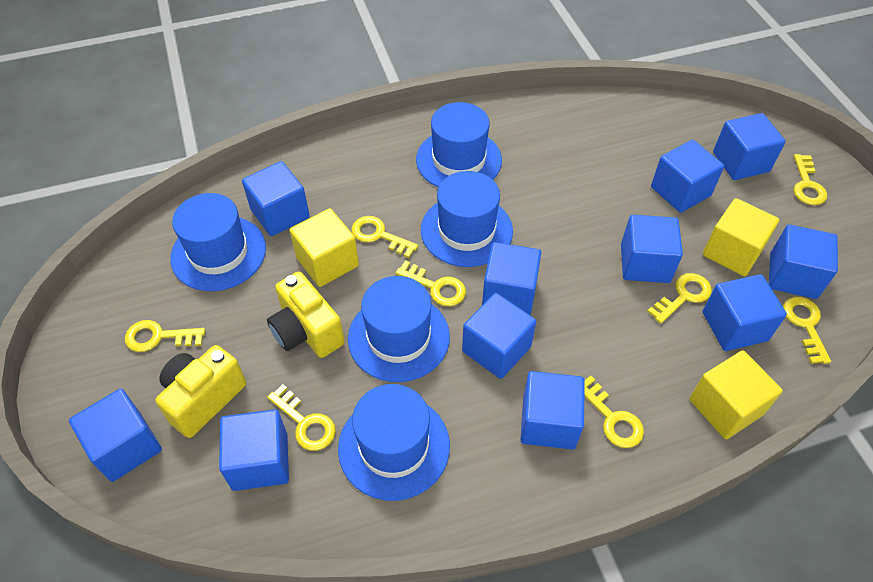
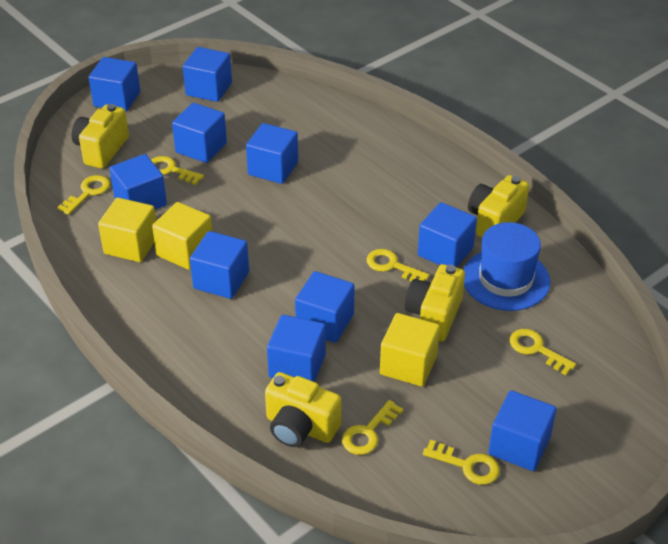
blue cube: [69,389,162,482] [219,409,289,491] [242,161,310,236] [462,293,536,379] [482,242,541,315] [521,371,585,450] [621,215,683,283] [651,140,724,213] [702,274,787,351] [713,113,786,180] [769,224,838,299] = 11 -> [88,57,140,112] [109,154,167,210] [172,103,227,163] [183,47,232,102] [190,231,249,299] [246,123,298,184] [267,315,326,382] [295,271,355,343] [418,202,477,268] [488,390,557,471] = 10
blue hat: [170,193,266,291] [338,384,450,501] [348,276,450,382] [416,102,502,188] [421,171,513,267] = 5 -> [463,222,550,311] = 1
yellow camera: [155,345,246,438] [267,271,345,358] = 2 -> [72,104,129,168] [265,372,341,447] [405,264,465,342] [468,175,529,238] = 4
yellow key: [125,320,205,352] [267,384,336,451] [352,216,418,258] [396,260,466,307] [584,376,644,448] [647,273,712,324] [783,297,831,364] [794,154,827,205] = 8 -> [57,175,110,215] [151,156,204,185] [342,400,403,455] [367,249,430,281] [423,440,500,485] [510,329,576,375] = 6

